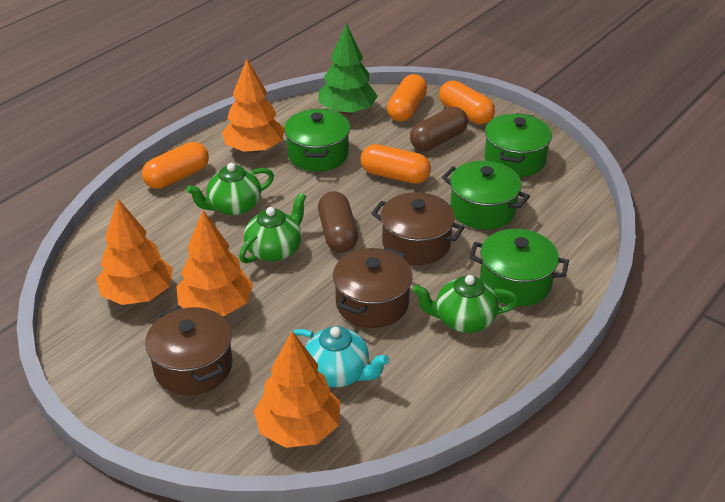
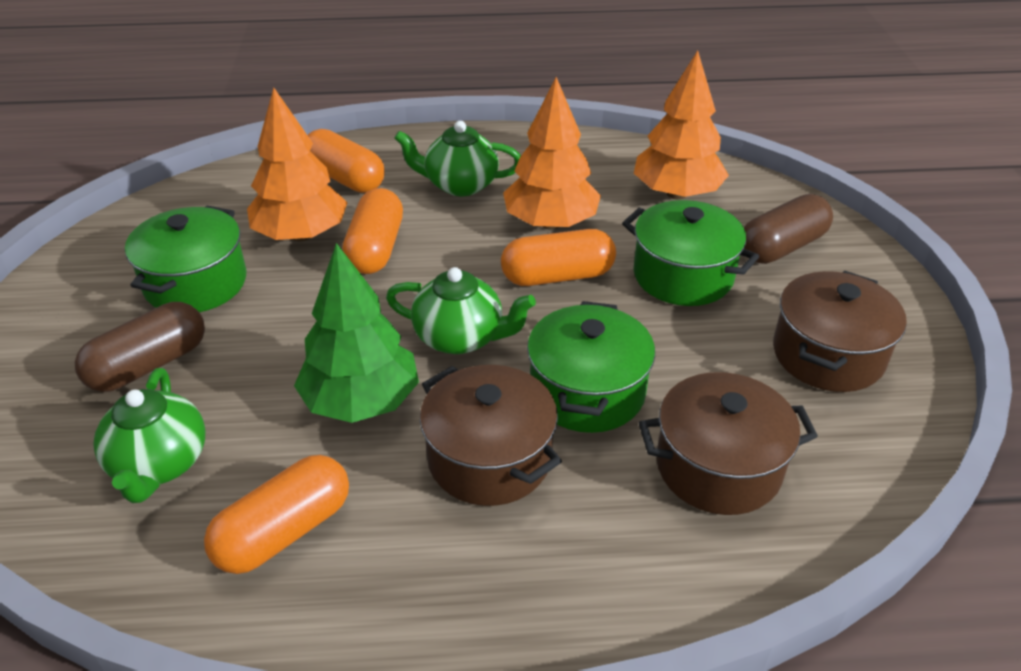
green pot: [284,109,350,172] [442,161,530,230] [469,229,569,306] [484,113,552,177] = 4 -> [125,205,246,312] [527,301,655,433] [622,200,759,306] = 3
orange tree: [96,199,173,305] [176,210,253,316] [222,59,284,153] [254,331,340,448] = 4 -> [247,87,348,241] [503,77,601,230] [634,50,729,199] = 3
turquoise teapot: [291,326,389,387] = 1 -> none = 0

